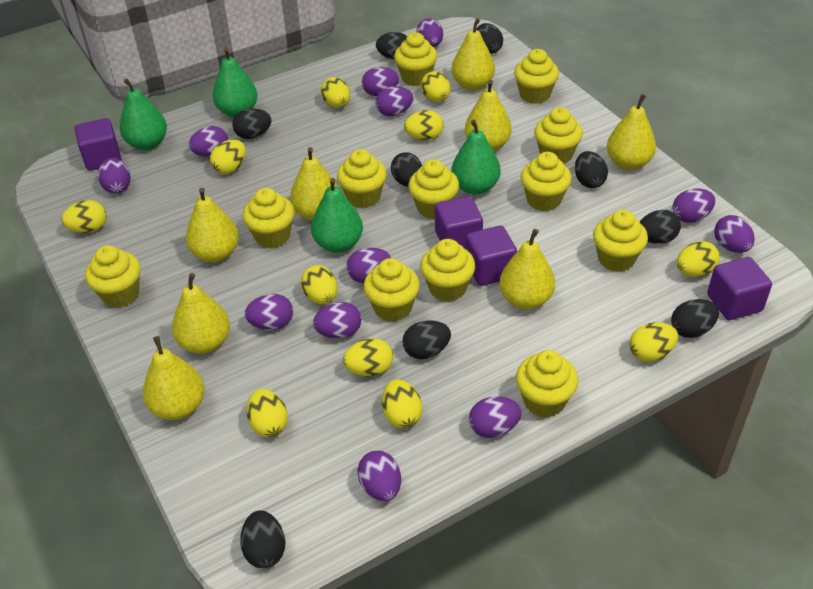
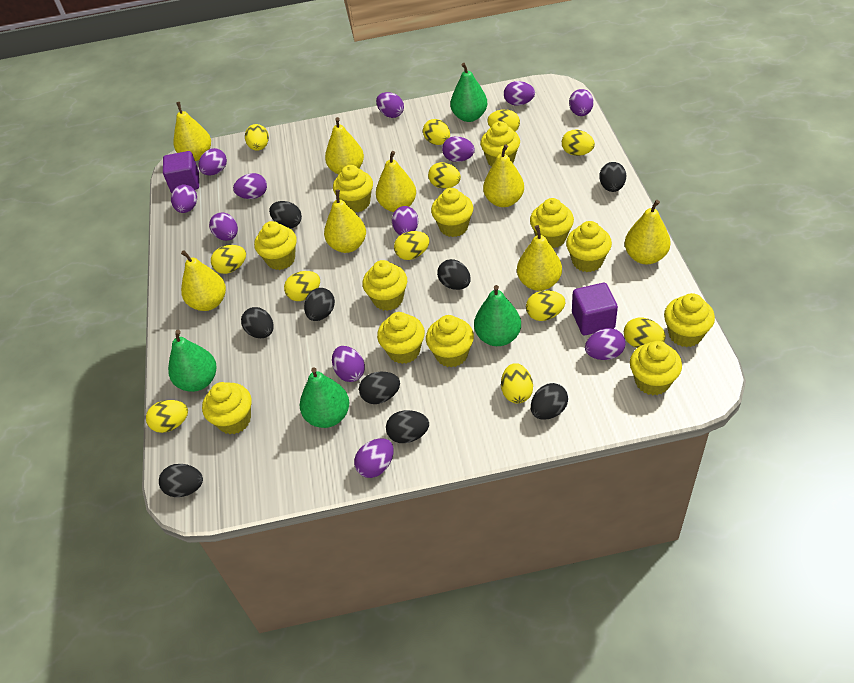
purple cube: [75,118,122,171] [435,196,483,249] [466,225,517,286] [707,257,772,320] = 4 -> [163,151,199,193] [572,283,618,335] = 2
yellow egg: [61,200,107,233] [210,140,246,174] [246,389,288,438] [301,265,338,304] [321,77,350,108] [343,338,393,376] [382,379,422,428] [404,110,443,140] [421,71,450,102] [629,322,678,362] [677,241,720,277] = 11 -> [146,400,188,433] [211,245,246,274] [245,124,269,151] [284,271,320,301] [394,231,430,260] [423,119,450,145] [428,162,461,189] [487,109,520,131] [501,363,533,403] [526,290,566,321] [562,130,595,156] [624,318,666,348] = 12

